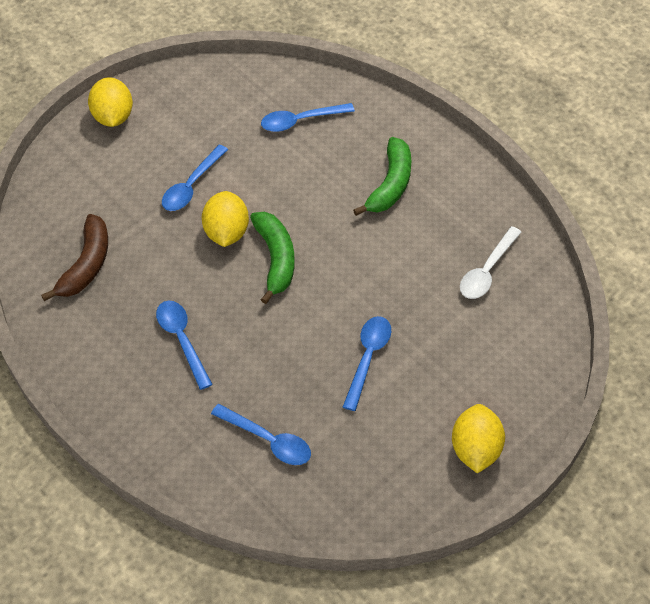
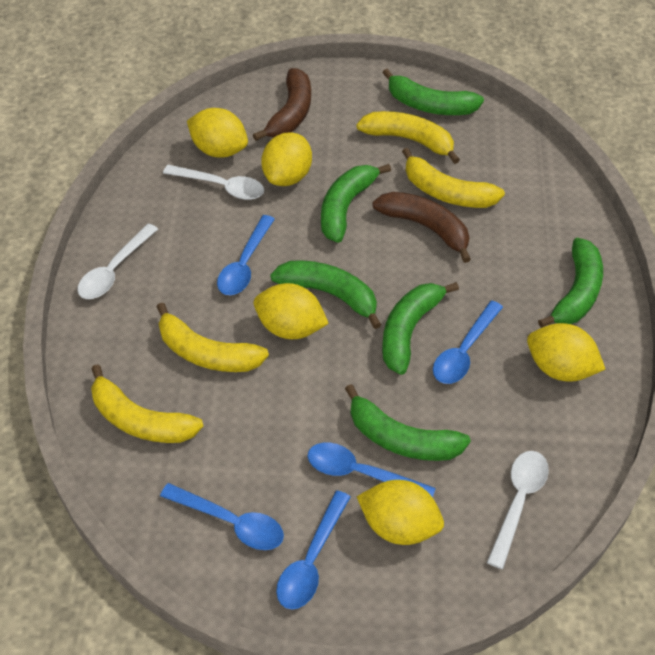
brown banana: [41,214,108,301] = 1 -> [253,68,311,141] [372,192,471,263] = 2
green banana: [250,212,294,304] [353,137,411,216] = 2 -> [270,261,381,329] [321,164,391,243] [345,384,471,461] [382,282,459,375] [383,68,484,115] [538,238,603,328] = 6
white spoon: [460,226,521,299] = 1 -> [77,223,158,299] [163,165,264,200] [487,451,549,569] = 3
yellow banana: none = 0 -> [91,364,203,443] [157,302,269,372] [356,111,460,164] [402,148,505,208] = 4
yellow lemon: [88,77,133,127] [202,191,249,247] [452,404,505,473] = 3 -> [187,108,248,157] [254,283,329,339] [261,132,312,186] [357,480,444,545] [527,323,606,382] = 5

